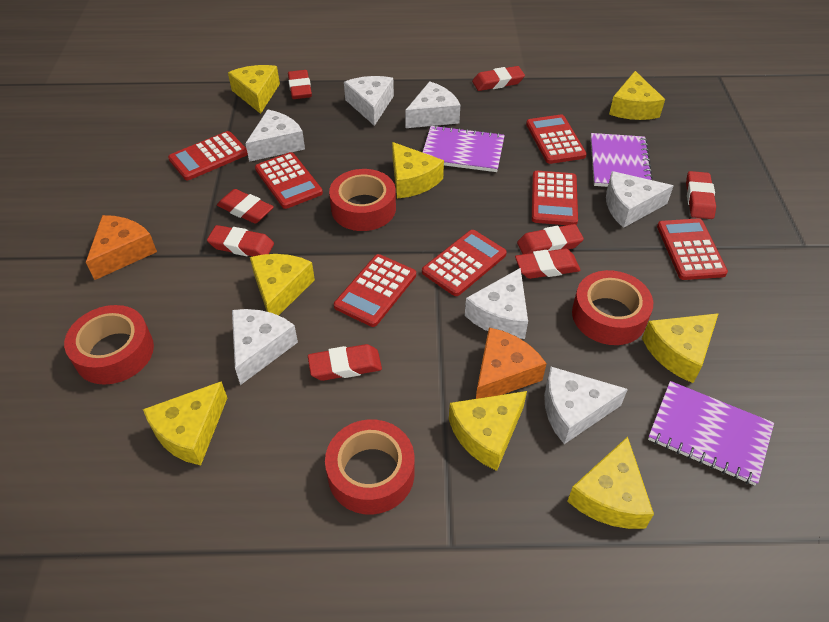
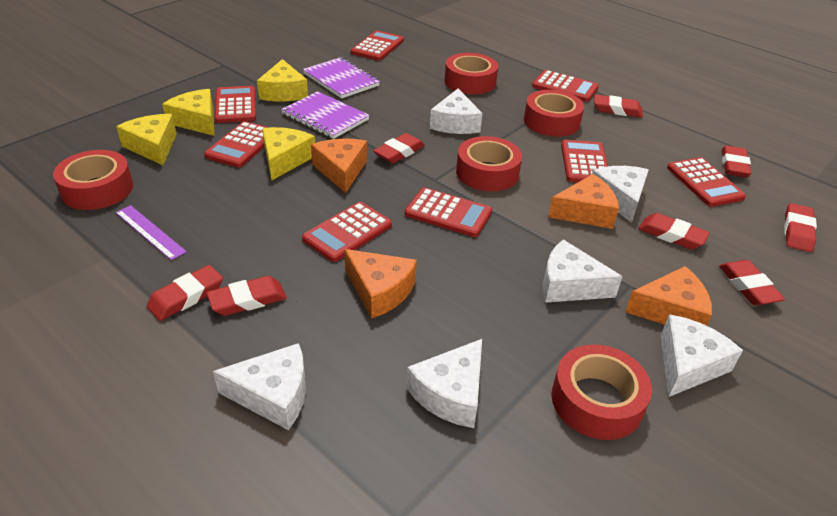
orange cheese: [86,215,157,280] [476,327,547,399] = 2 -> [311,138,367,193] [344,249,417,319] [548,174,619,229] [625,266,712,326] = 4
purple notebook: [422,125,505,172] [591,133,653,187] [648,381,774,486] = 3 -> [281,91,370,139] [303,57,380,99] = 2
purple ruler: none = 0 -> [116,205,187,260] = 1
red calculator: [168,131,248,180] [255,152,323,209] [334,254,416,327] [422,230,507,296] [526,114,587,164] [532,171,578,225] [657,218,728,280] = 7 -> [204,121,269,168] [215,86,256,123] [302,202,392,262] [351,30,404,61] [405,187,492,237] [532,70,599,102] [561,140,608,182] [667,157,746,207] = 8
red tape: [64,305,154,385] [325,419,415,514] [329,169,396,231] [572,270,653,345] = 4 -> [53,150,133,210] [445,53,498,94] [456,136,522,191] [524,90,584,137] [551,345,652,440] = 5
white cheese: [232,309,298,385] [245,110,305,162] [344,76,394,126] [405,81,460,128] [465,268,528,339] [544,367,628,444] [606,171,674,228] = 7 -> [213,343,306,430] [406,339,482,428] [430,89,483,134] [543,240,623,303] [592,166,649,223] [660,314,743,397] = 6
yellow cheese: [143,381,227,465] [228,65,280,114] [250,254,315,316] [392,142,444,199] [449,391,527,471] [567,437,654,529] [609,71,665,120] [642,313,719,383] = 8 -> [116,114,177,165] [162,89,215,136] [257,59,308,102] [262,127,315,180] = 4

